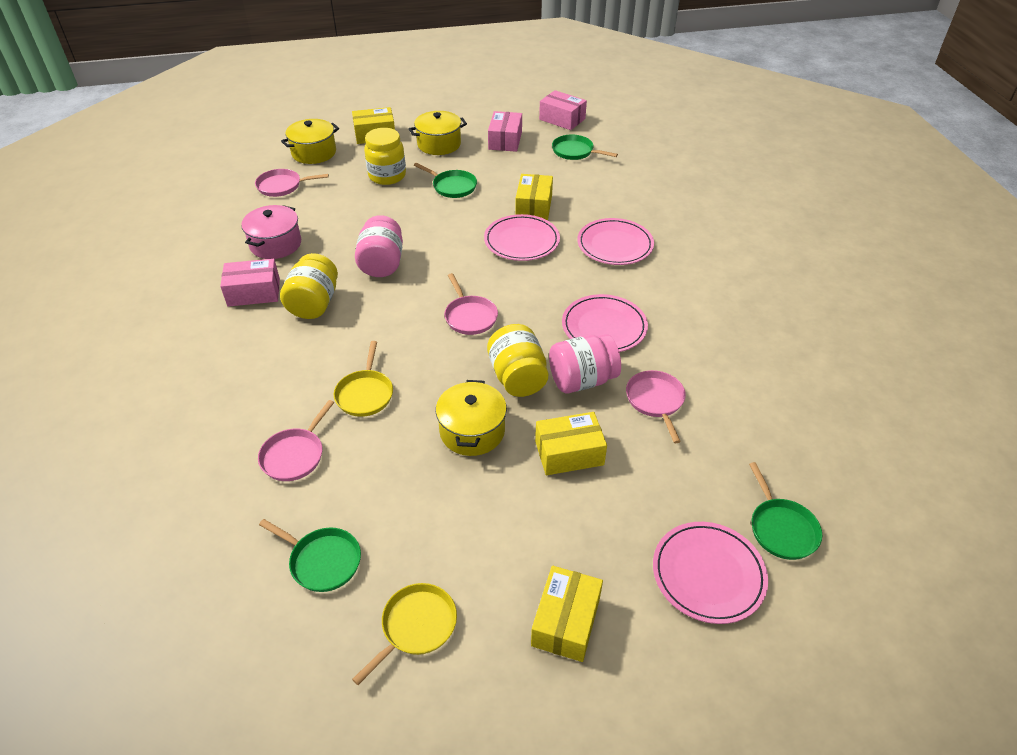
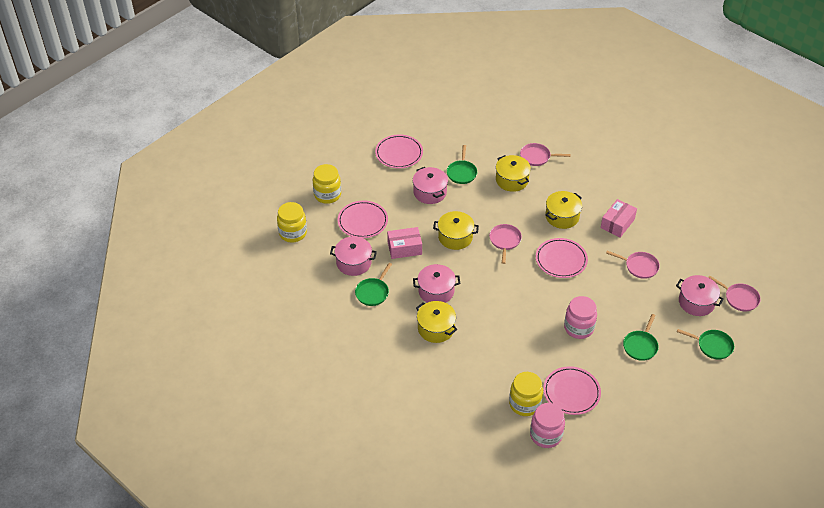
pink box: [220,259,280,307] [488,111,522,152] [539,90,587,130] = 3 -> [387,227,422,259] [601,199,637,238] = 2
pink pot: [241,205,301,259] = 1 -> [330,236,377,276] [413,167,448,204] [413,264,460,303] [676,275,724,316] = 4
yellow box: [352,107,395,144] [515,174,553,220] [531,566,603,662] [535,412,607,475] = 4 -> none = 0
yellow pan: [334,341,393,417] [352,583,457,685] = 2 -> none = 0
yellow pot: [281,119,339,164] [409,111,467,155] [436,380,507,456] = 3 -> [416,301,457,343] [433,211,479,250] [496,155,531,192] [545,191,582,229] = 4

